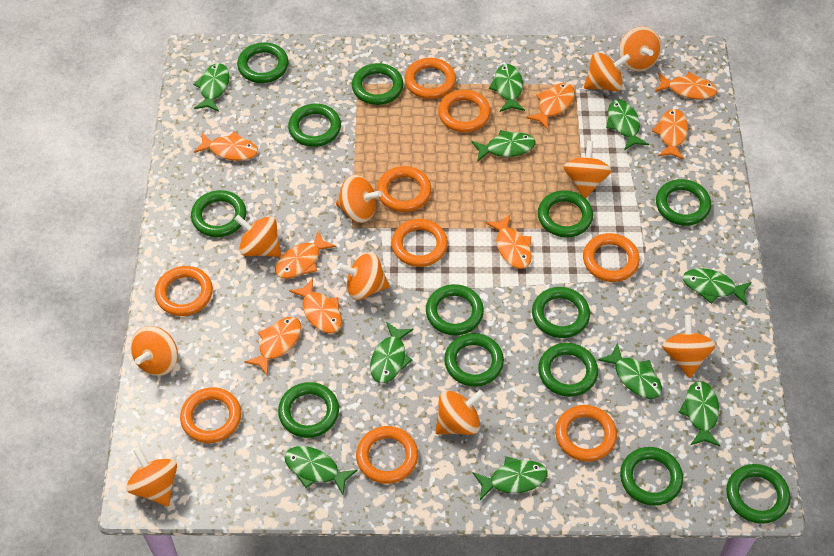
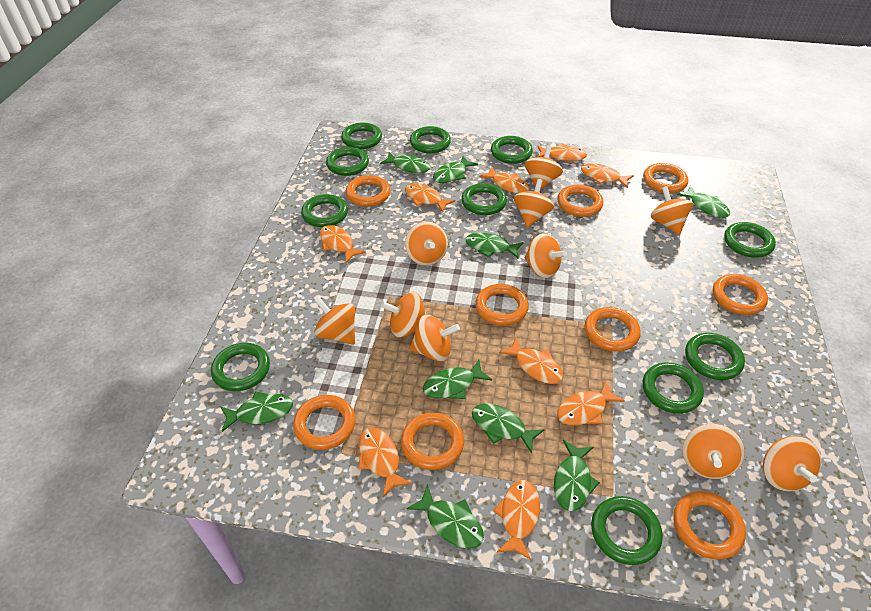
green fish: [193,63,229,112] [284,446,357,495] [370,322,414,383] [472,130,535,162] [472,456,548,500] [489,64,525,112] [598,343,662,399] [606,100,649,150] [678,381,721,446] [683,268,752,305] = 10 -> [220,391,293,432] [380,152,431,173] [407,485,484,549] [423,360,492,399] [433,156,478,183] [465,233,524,259] [472,404,545,454] [554,440,600,511] [677,186,730,218] = 9
green ring: [191,190,246,237] [237,42,288,83] [278,382,339,438] [288,104,341,147] [352,63,403,105] [426,284,484,336] [444,333,504,387] [532,287,590,338] [538,190,593,237] [538,343,598,397] [620,447,683,506] [656,179,711,226] [726,464,790,524] = 13 -> [211,343,270,391] [301,194,348,227] [326,147,369,176] [341,122,382,149] [410,126,451,153] [461,183,507,215] [491,136,533,164] [591,496,663,565] [643,362,704,413] [685,333,745,380] [724,222,776,258] = 11
orange fish: [194,132,258,161] [244,317,301,376] [275,231,336,279] [289,278,342,333] [486,215,532,269] [526,83,575,130] [652,109,688,160] [655,72,717,100] = 8 -> [320,225,366,263] [358,428,412,497] [405,183,456,212] [479,167,529,194] [493,480,540,560] [499,337,563,384] [537,144,587,161] [557,381,625,425] [581,163,634,188] = 9

